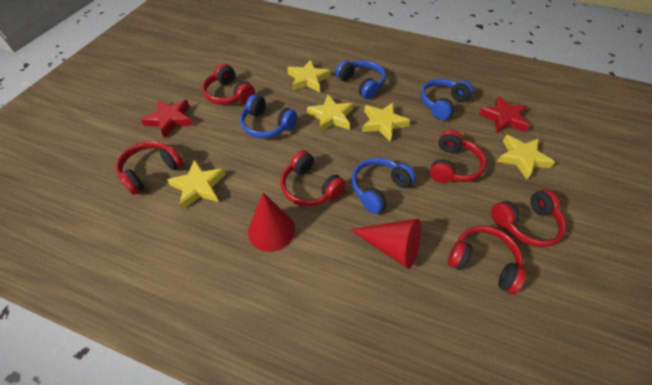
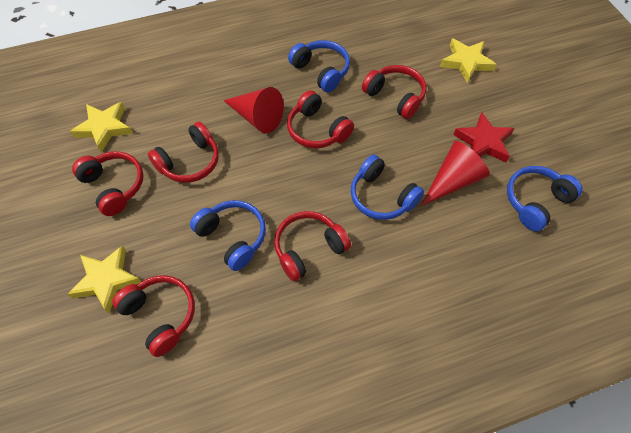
red star: [140,100,193,139] [479,96,530,133] = 2 -> [453,112,514,163] = 1
yellow star: [167,159,226,210] [287,60,331,92] [307,95,354,132] [362,103,410,141] [497,135,555,179] = 5 -> [68,245,142,313] [70,102,133,152] [440,39,497,83] = 3

